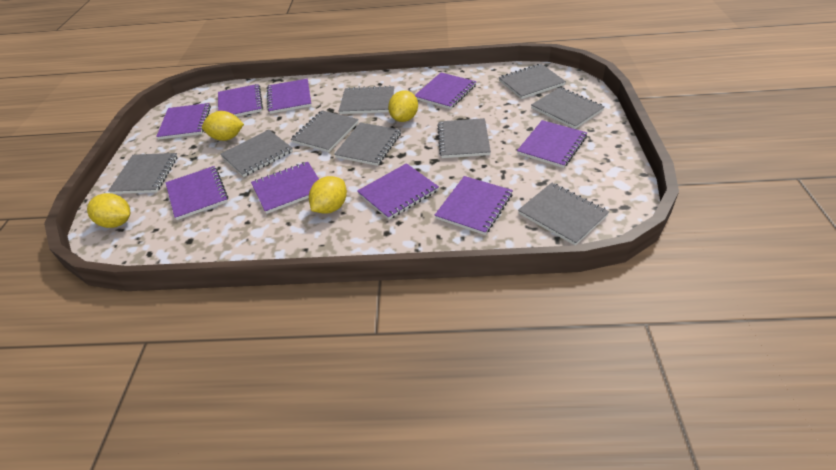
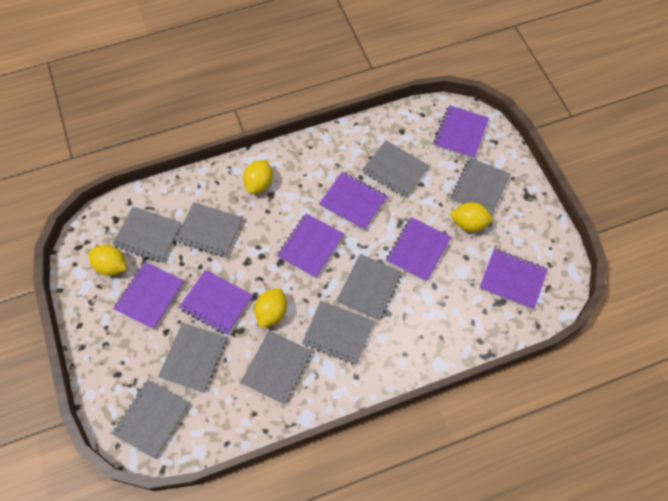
purple notebook: [156,103,211,140] [165,166,228,220] [218,84,263,117] [251,162,319,214] [267,79,312,114] [357,163,439,220] [415,73,477,109] [434,176,513,235] [517,120,587,168] = 9 -> [113,262,184,329] [179,269,253,335] [277,214,344,278] [319,172,387,230] [386,217,451,282] [434,105,489,159] [479,249,548,310] = 7

